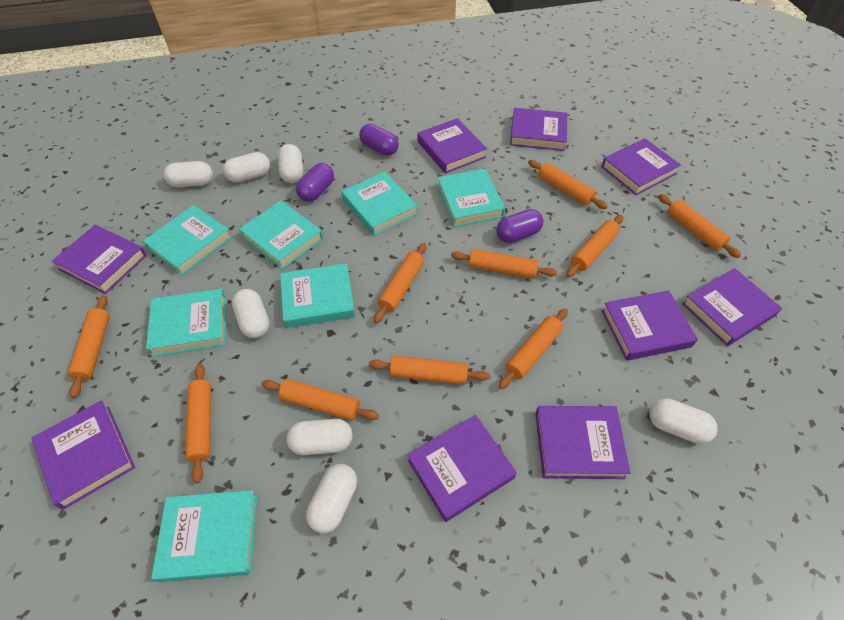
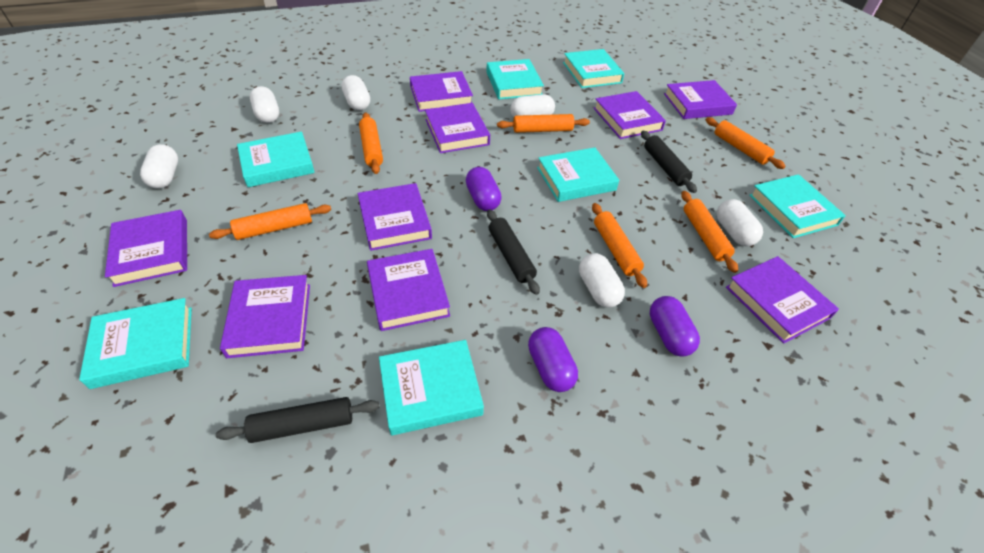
black rolling pin: none = 0 -> [216,397,379,443] [487,209,540,295] [641,131,697,193] = 3
orange rolling pin: [68,295,110,398] [185,364,211,483] [261,379,379,421] [369,356,490,385] [374,243,427,323] [451,249,557,279] [499,308,568,389] [528,160,608,209] [566,215,623,277] [658,194,741,258] = 10 -> [209,203,331,240] [359,113,383,174] [497,114,590,133] [592,203,647,288] [681,191,738,273] [706,117,786,169] = 6
white capsule: [164,161,213,187] [223,152,270,183] [232,289,270,338] [278,144,303,183] [287,419,353,455] [306,464,357,533] [649,398,718,444] = 7 -> [140,144,178,189] [250,86,279,123] [342,75,370,111] [510,94,555,117] [579,253,625,308] [717,199,763,246] = 6

